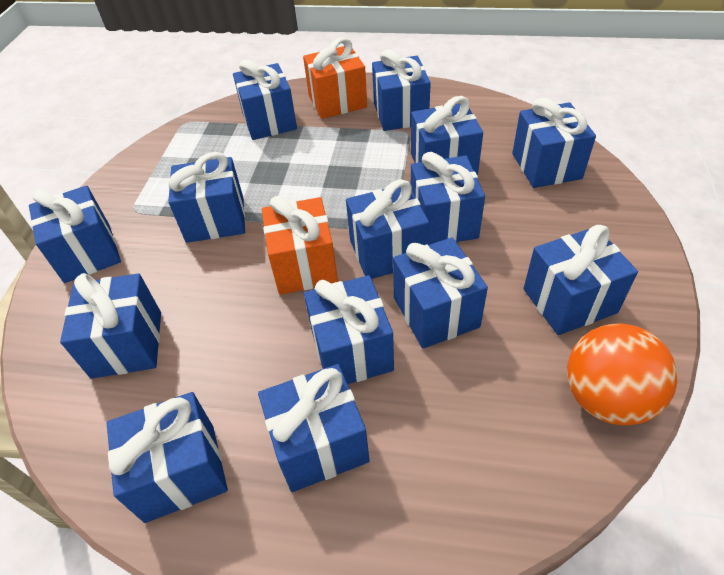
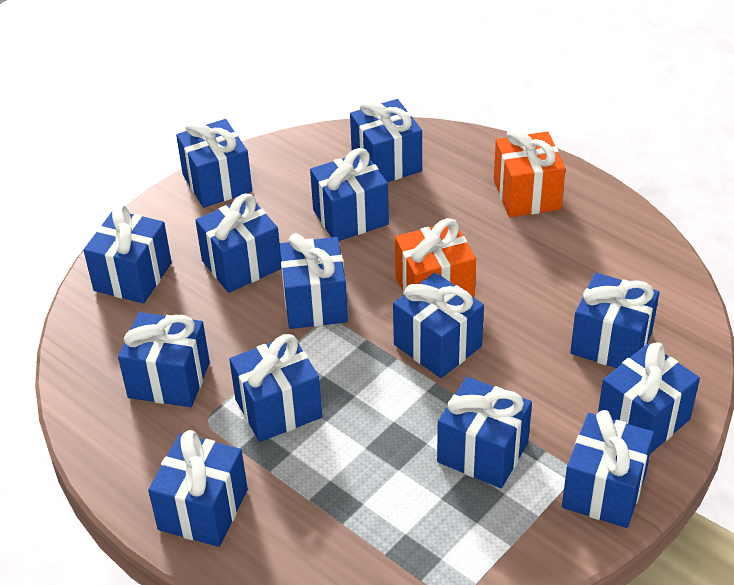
orange ball: [567,323,677,425] = 1 -> none = 0

